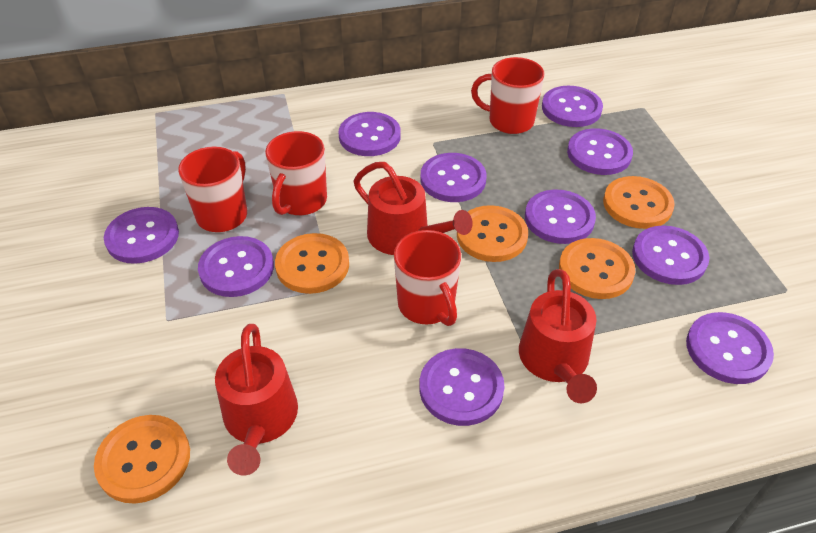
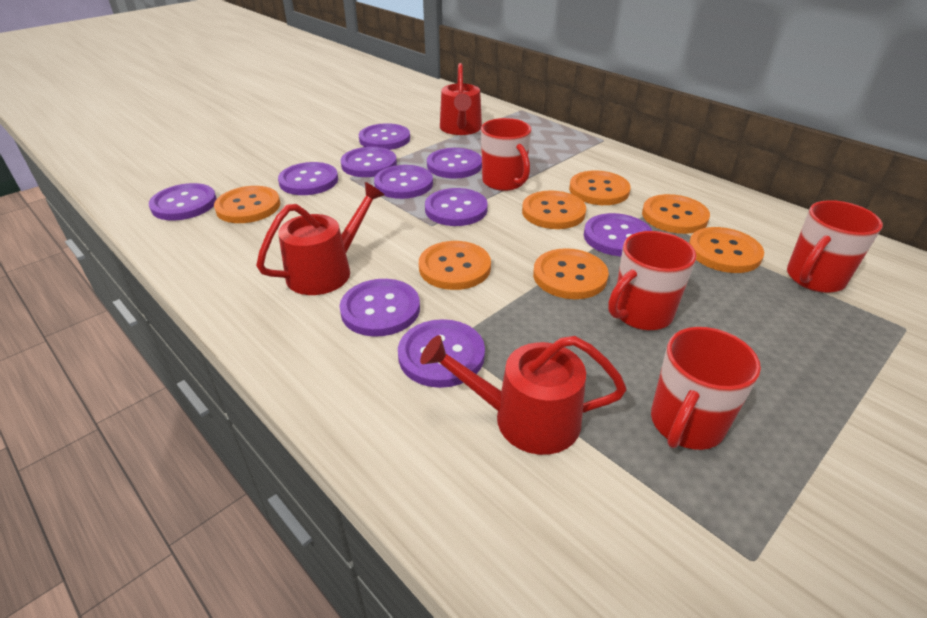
orange button: [94,415,190,504] [275,233,349,294] [457,205,528,262] [559,238,635,299] [603,176,675,229] = 5 -> [214,186,280,223] [419,241,491,290] [522,191,586,229] [533,248,609,299] [569,171,631,205] [642,194,710,234] [689,227,764,273] = 7

